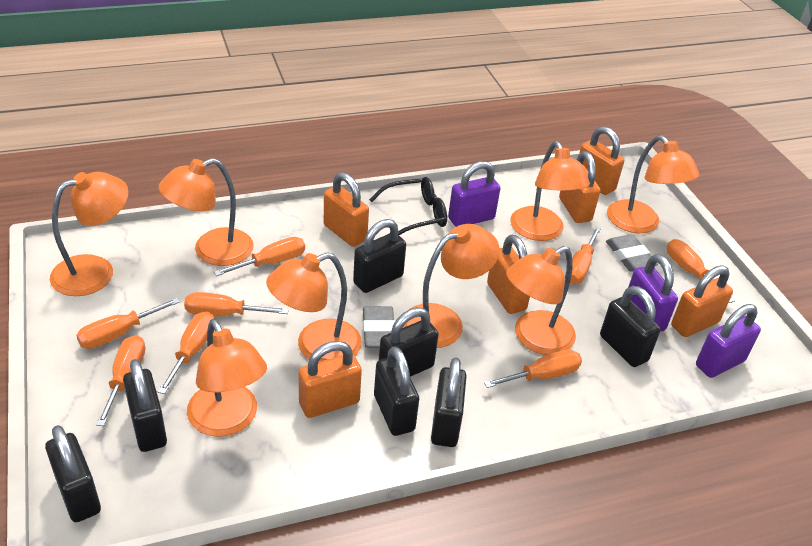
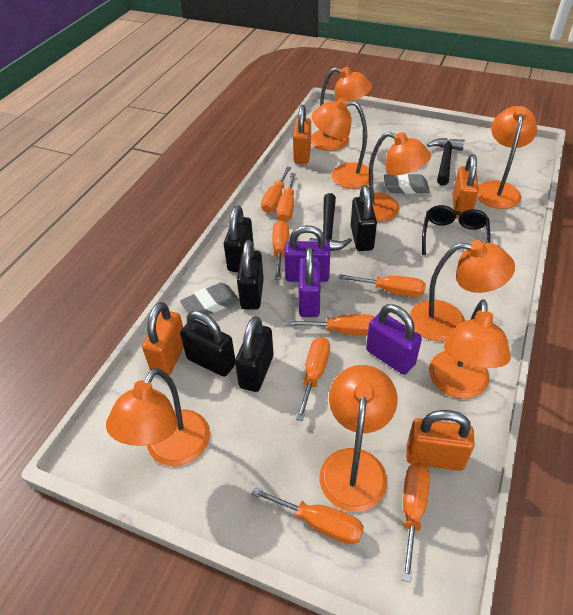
black hammer: none = 0 -> [309,193,352,251] [427,138,465,186] = 2
black padlock: [45,425,101,522] [123,359,167,452] [353,219,406,293] [374,346,419,436] [379,307,439,377] [431,357,467,447] [600,286,661,367] = 7 -> [180,310,235,377] [224,205,254,272] [235,316,274,392] [237,240,264,310] [351,185,377,251] = 5
orange padlock: [299,341,362,418] [324,172,369,247] [487,235,530,314] [559,151,600,223] [579,126,624,195] [671,265,733,337] = 6 -> [142,302,184,376] [293,105,311,164] [406,410,475,471] [453,154,479,218] = 4

